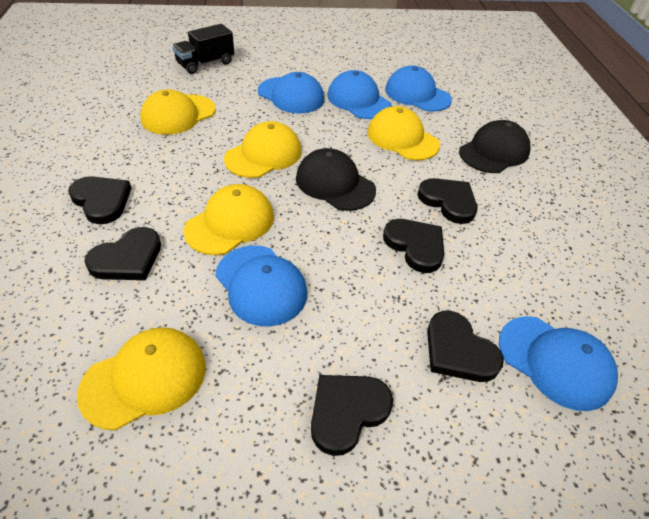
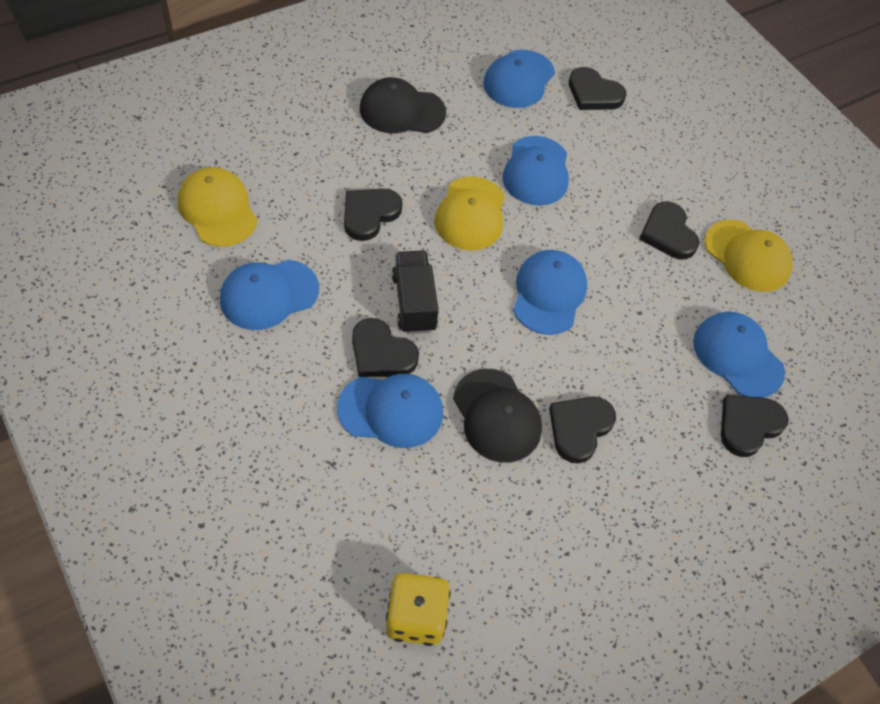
blue cap: [215,245,307,327] [258,72,324,114] [327,70,392,119] [385,66,452,112] [499,316,618,411] = 5 -> [220,260,319,330] [337,374,443,448] [483,50,555,108] [503,136,569,206] [513,250,587,335] [693,312,785,398] = 6
yellow cap: [77,327,205,431] [140,89,216,135] [184,184,274,255] [224,121,302,178] [367,106,440,160] = 5 -> [178,167,258,247] [434,176,505,251] [705,220,793,292] = 3
yellow dice: none = 0 -> [386,573,451,646] = 1

